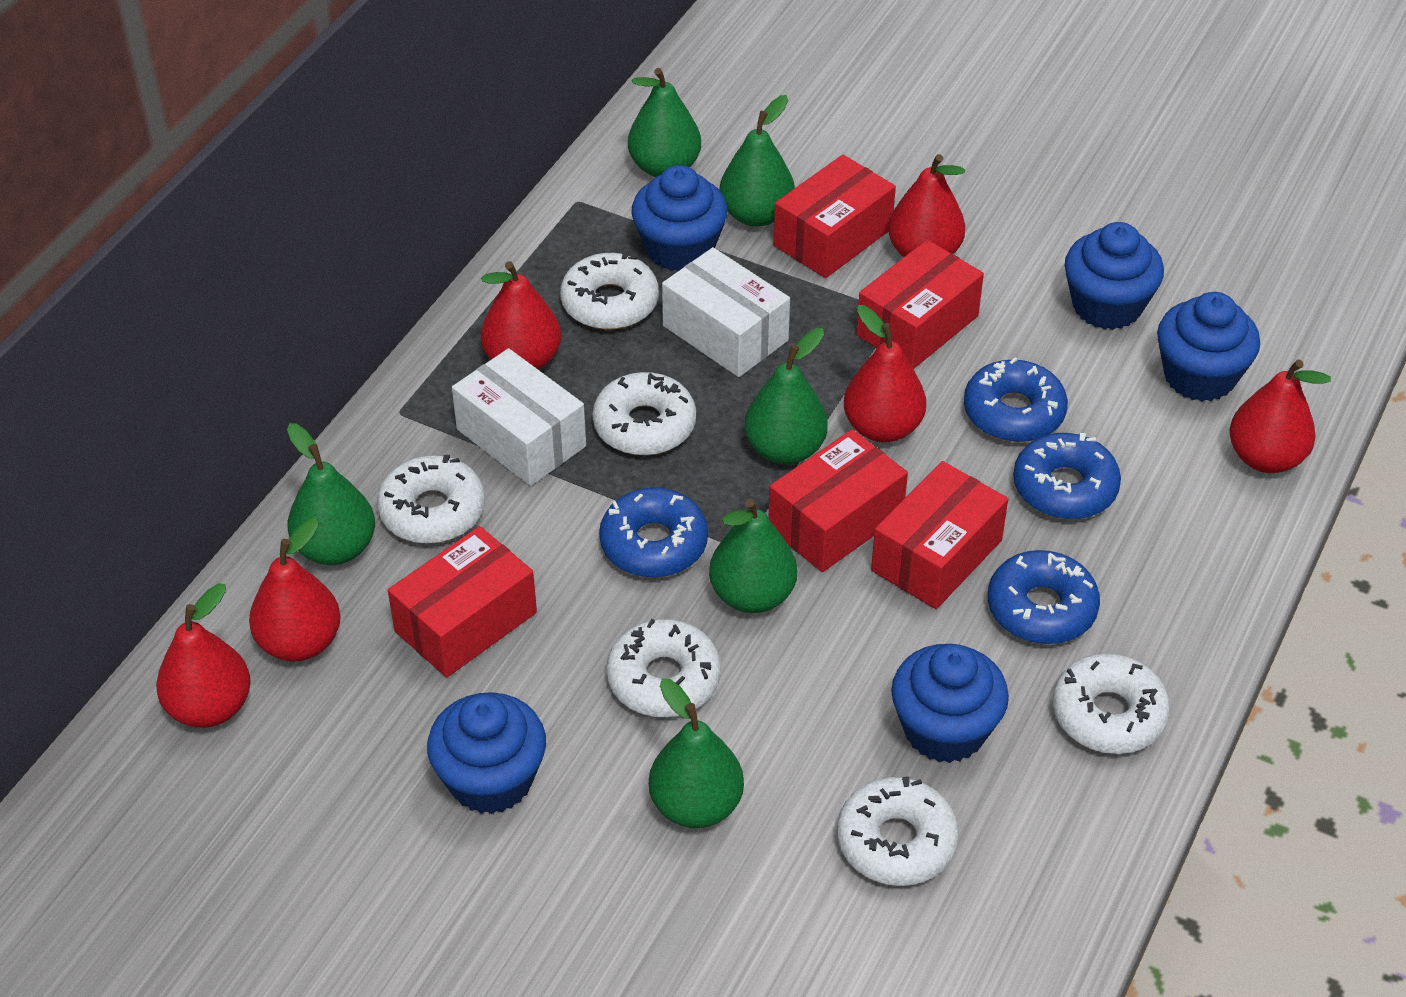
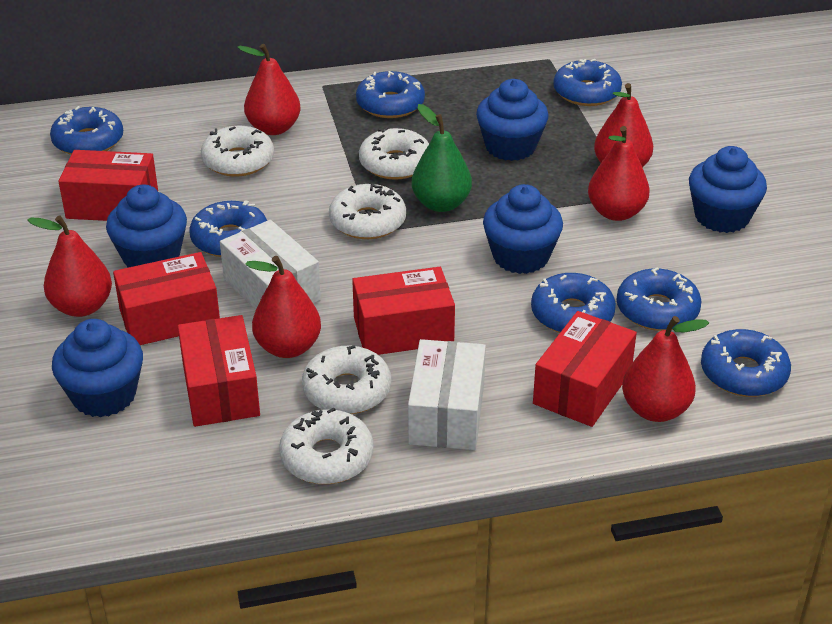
blue donut: [599,488,708,578] [964,357,1068,442] [988,550,1100,644] [1013,433,1121,519] = 4 -> [50,106,123,155] [189,201,267,257] [356,71,425,118] [531,273,616,333] [553,59,622,106] [617,268,701,331] [701,329,791,397] = 7
green pear: [287,423,375,565] [628,68,701,177] [649,678,744,828] [709,499,797,613] [720,95,795,227] [745,328,828,464] = 6 -> [412,104,472,212] = 1
white donut: [377,455,485,544] [560,252,659,330] [592,372,696,455] [607,619,721,717] [837,777,959,886] [1053,653,1170,754] = 6 -> [201,126,274,177] [279,407,374,484] [302,345,391,414] [329,183,406,239] [359,127,429,180] = 5

